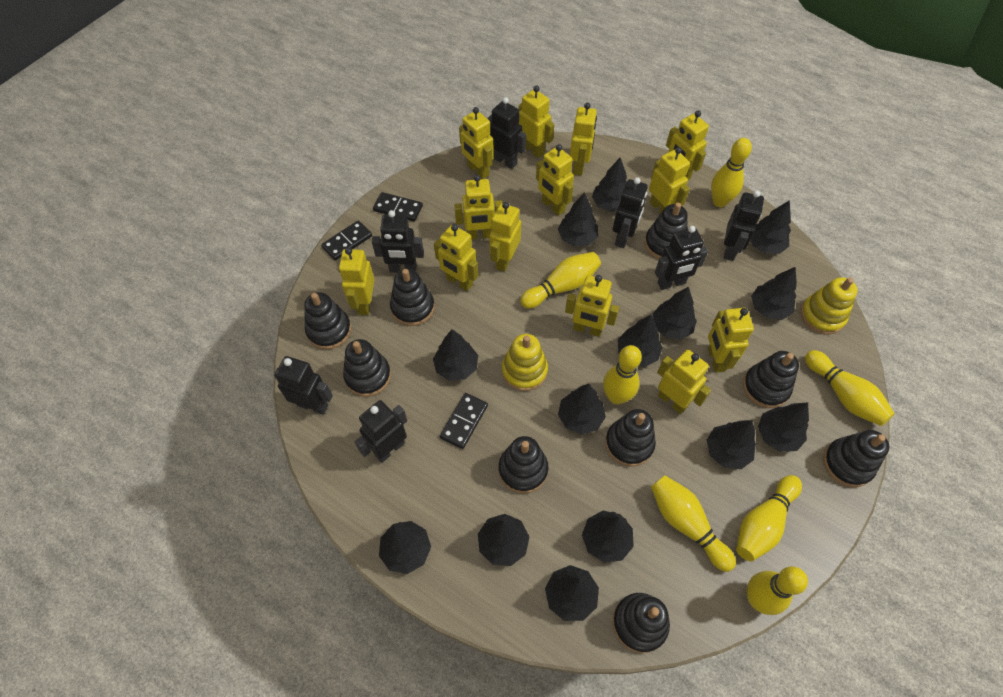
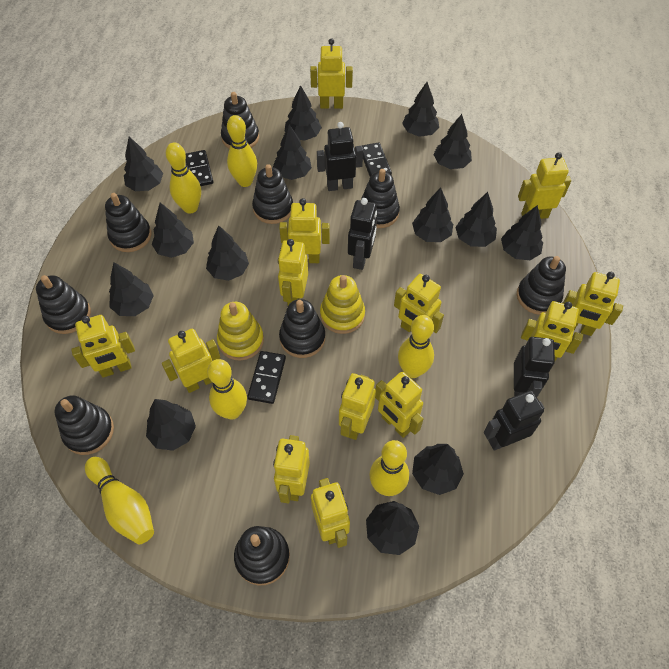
black robot: [274,356,333,415] [355,400,407,463] [372,210,424,273] [487,97,526,169] [612,177,648,248] [655,226,708,290] [724,191,764,261] = 7 -> [317,122,363,191] [348,198,377,270] [484,390,545,450] [514,337,555,397] = 4
yellow bowling pin: [520,252,601,309] [603,345,642,405] [651,475,736,572] [711,138,752,207] [736,475,802,561] [746,566,808,615] [805,350,895,426] = 7 -> [85,457,154,544] [166,142,201,214] [207,359,247,420] [227,115,257,187] [369,440,409,496] [398,315,434,378] = 6

